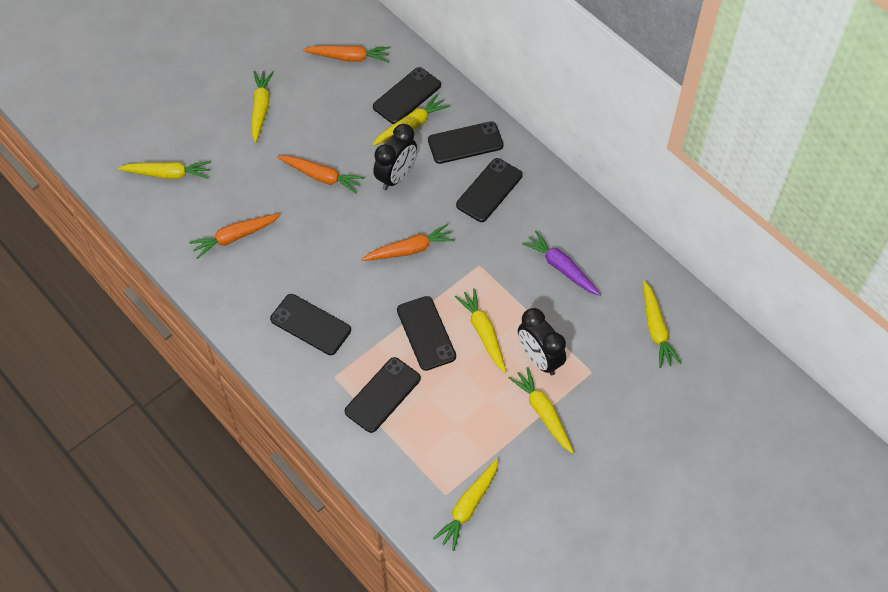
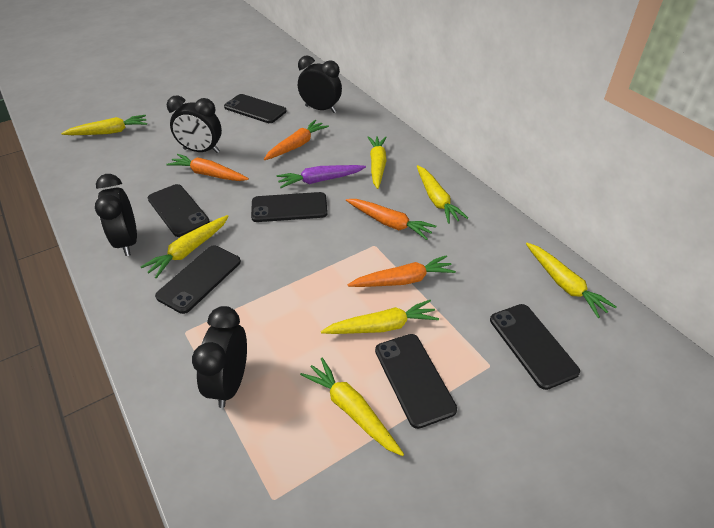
black clock: [373,124,417,190] [518,308,566,375] = 2 -> [95,174,137,256] [167,96,222,153] [192,306,247,408] [298,56,342,113] = 4

